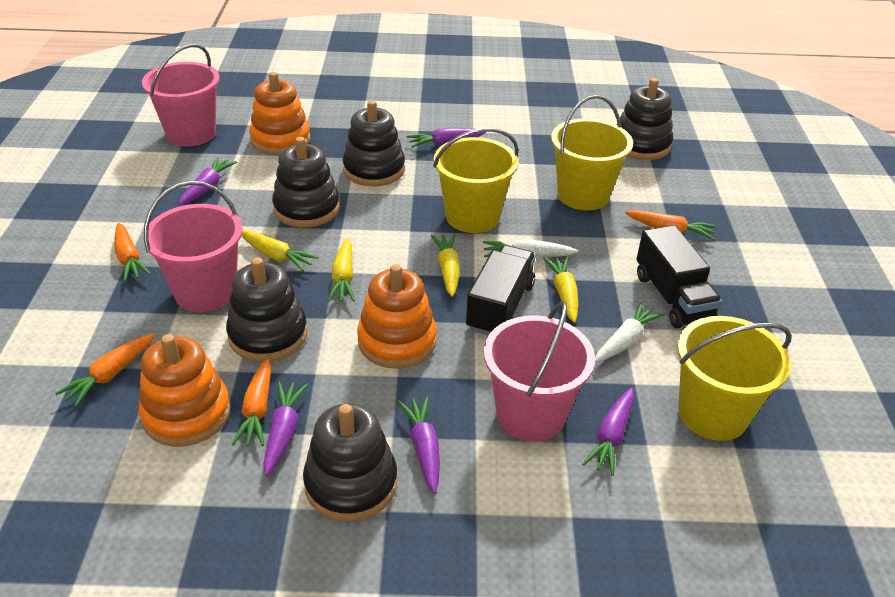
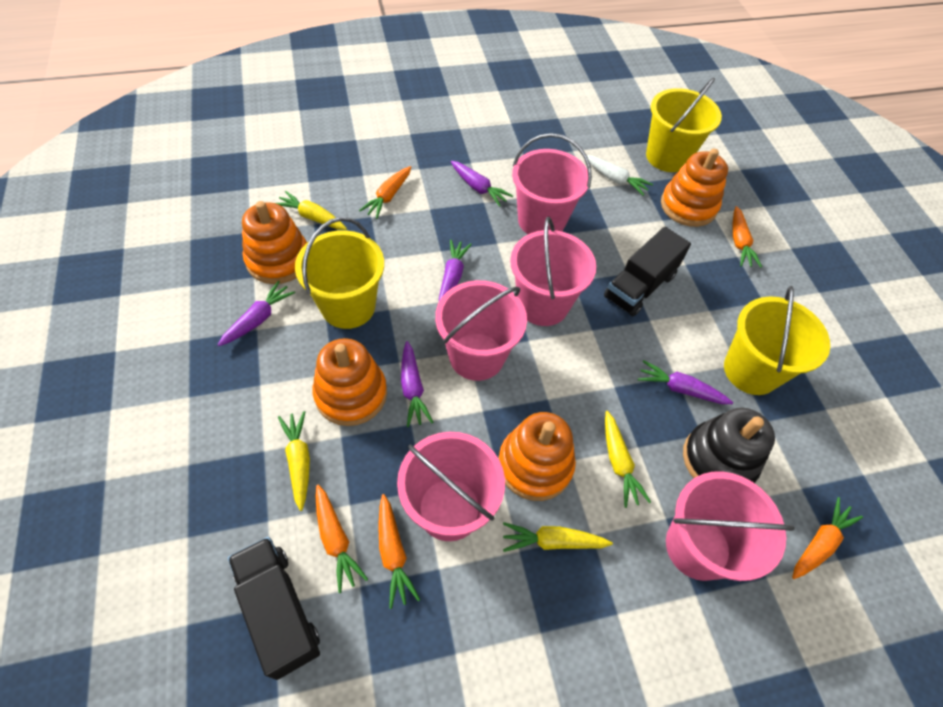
black stacking toy: [226,258,308,362] [272,137,340,228] [303,403,398,522] [343,100,405,186] [620,78,673,160] = 5 -> [683,407,775,483] = 1
orange carrot: [55,333,155,407] [114,223,151,282] [231,358,272,446] [625,210,717,240] = 4 -> [316,484,368,593] [359,166,411,219] [378,494,420,609] [732,206,762,268] [792,497,863,579] = 5
orange stacking toy: [138,334,231,447] [249,72,310,155] [357,264,437,369] = 3 -> [242,201,307,284] [312,338,387,426] [498,412,576,501] [661,149,728,227] = 4
pink bucket: [142,44,220,146] [143,181,243,312] [484,300,595,441] = 3 -> [397,432,505,541] [435,280,527,381] [510,217,596,326] [512,133,592,234] [666,471,795,581] = 5
white carrot: [483,239,578,258] [595,302,665,362] = 2 -> [587,155,653,196] = 1

